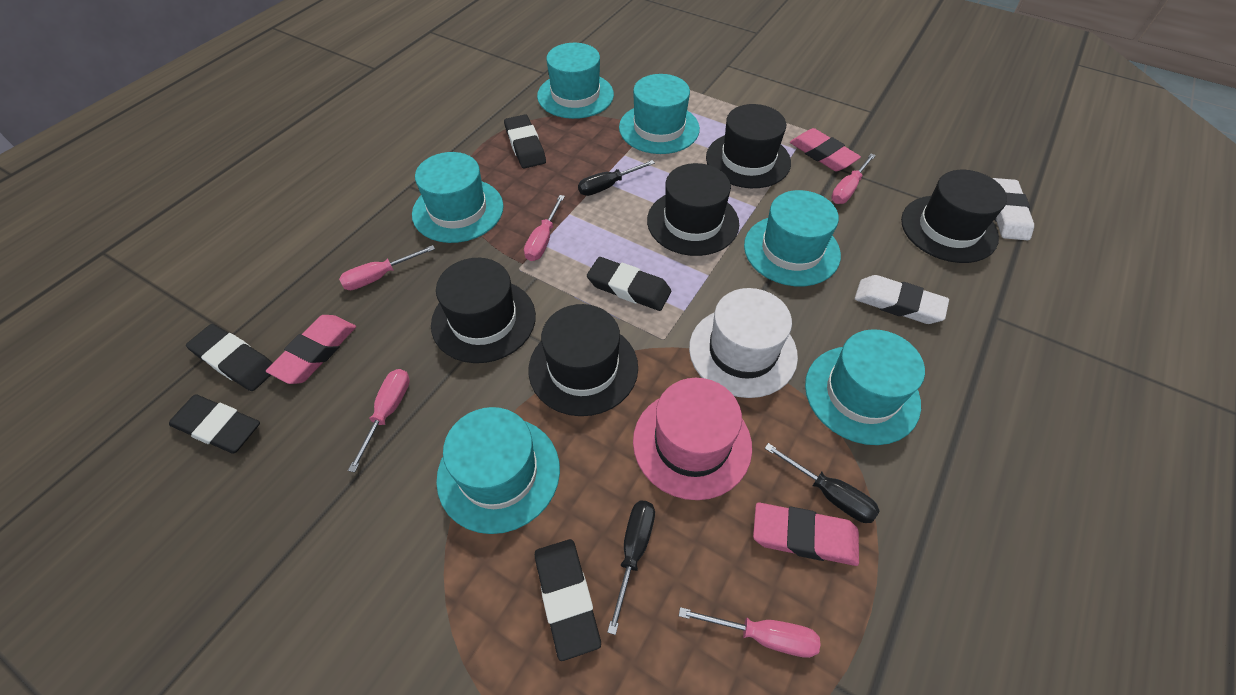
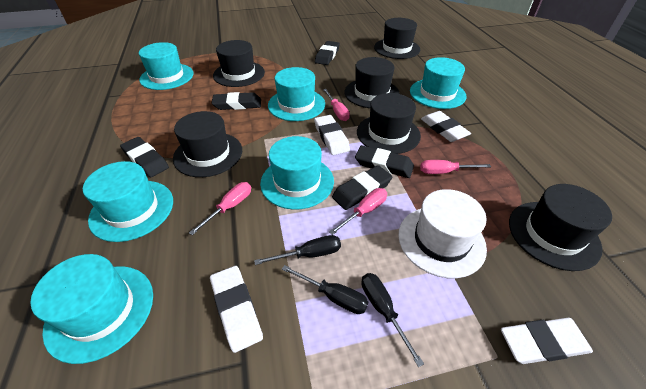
black hat: [431,258,536,363] [528,304,638,416] [647,163,739,256] [706,104,791,188] [901,170,1007,263] = 5 -> [173,111,242,177] [213,40,265,87] [344,57,400,108] [357,93,421,154] [374,18,420,59] [509,184,612,271] = 6
pink eraser: [266,315,356,384] [753,502,859,566] [790,128,861,171] = 3 -> none = 0
pink hat: [633,378,752,500] = 1 -> none = 0
pink screwdriver: [339,245,435,290] [348,369,410,472] [524,195,565,261] [679,607,820,658] [831,153,876,204] = 5 -> [189,182,251,235] [323,89,350,121] [329,188,387,235] [420,160,491,174] = 4
white eraser: [855,275,949,324] [992,178,1034,240] = 2 -> [210,266,263,353] [314,115,350,155] [421,111,471,142] [501,318,593,364] = 4

